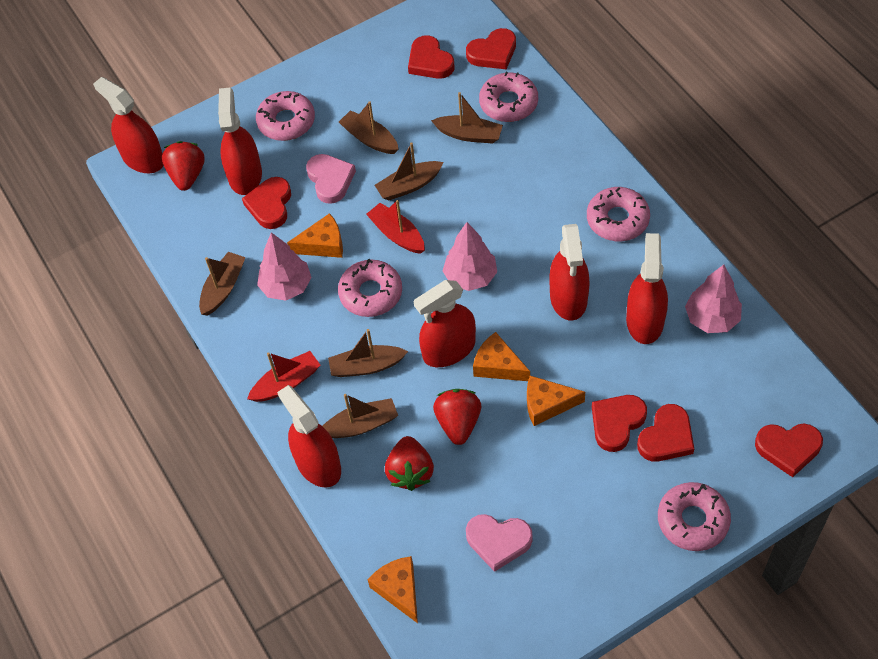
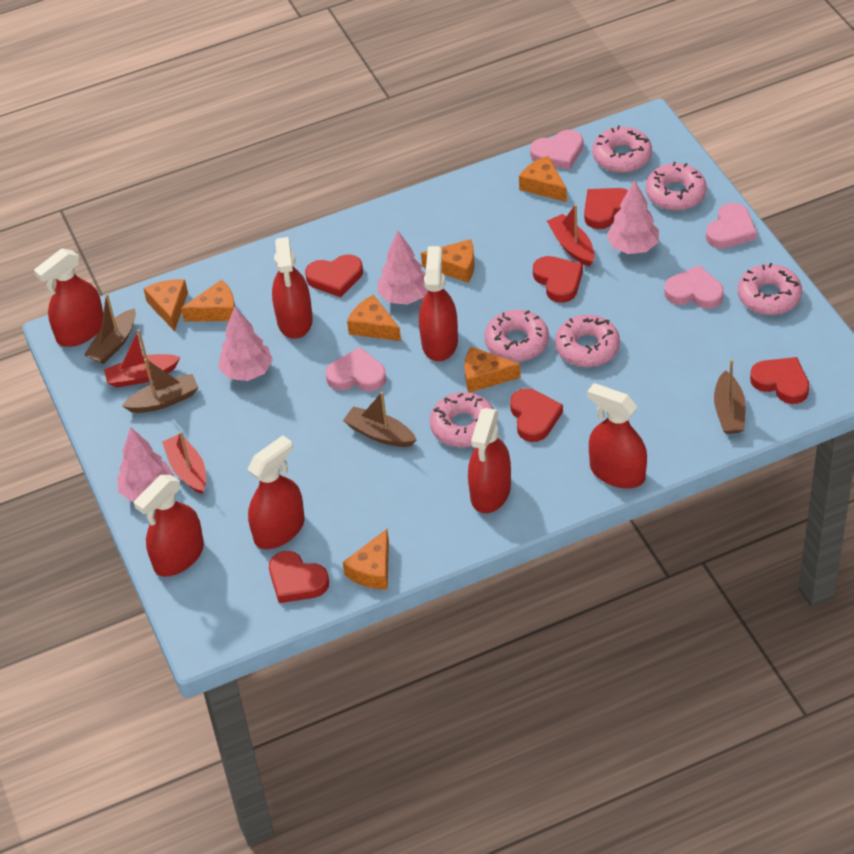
brown boat: [199,252,245,316] [323,394,398,438] [328,329,408,377] [339,101,399,154] [375,142,444,200] [431,92,503,144] = 6 -> [84,294,136,364] [122,358,199,413] [343,392,417,447] [714,359,746,434] = 4
orange cheese: [287,213,343,258] [367,556,418,623] [473,332,530,381] [527,376,585,426] = 4 -> [143,279,188,331] [181,279,235,321] [343,529,389,590] [347,295,401,341] [421,239,475,283] [464,347,521,393] [519,156,567,202] = 7
pink donut: [256,91,315,141] [338,259,402,317] [479,72,538,122] [587,187,650,241] [658,482,731,551] = 5 -> [430,392,494,447] [485,310,549,362] [555,315,620,367] [592,126,652,173] [646,162,707,210] [738,263,802,315] = 6
pink heart: [306,154,356,204] [466,514,533,572] = 2 -> [326,347,386,392] [530,130,583,170] [664,265,724,309] [706,203,757,249] = 4
pink tree: [257,232,312,301] [443,222,497,291] [685,265,742,333] = 3 -> [117,427,174,502] [218,306,273,381] [378,231,427,305] [607,180,659,254] = 4
red boat: [247,351,320,402] [366,200,425,254] = 2 -> [104,329,181,388] [162,431,206,494] [547,204,594,266] = 3
red spray bottle: [93,77,163,173] [218,87,262,195] [277,385,341,488] [414,280,476,367] [549,224,590,321] [626,233,668,344] = 6 -> [34,248,103,347] [134,475,204,577] [247,435,305,549] [272,237,313,339] [419,246,458,362] [468,408,511,513] [587,383,647,488] = 7
red strawberry: [162,141,205,191] [385,436,434,491] [433,389,481,445] = 3 -> none = 0

